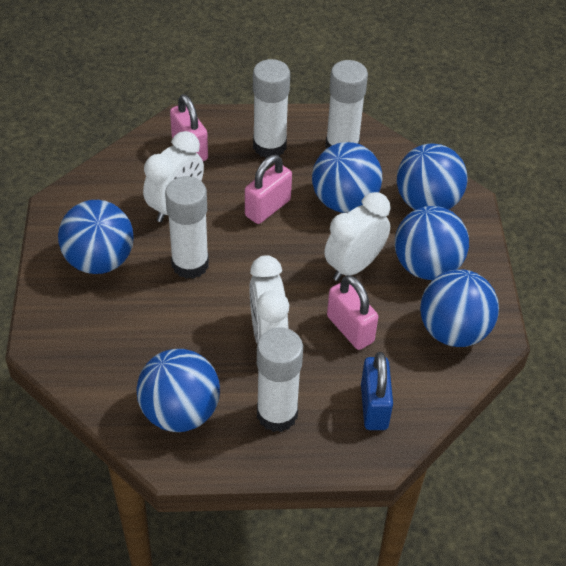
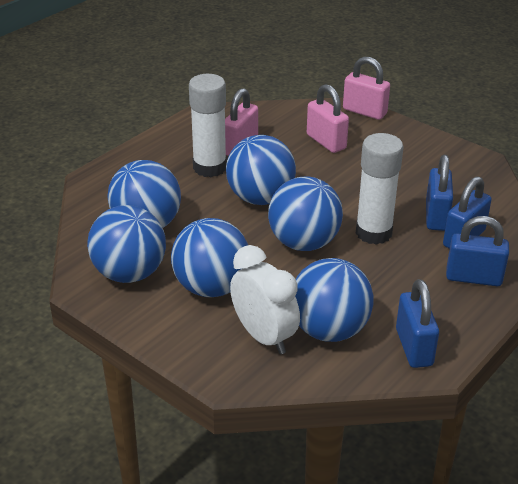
blue padlock: [361,352,393,430] = 1 -> [396,279,439,368] [426,155,453,231] [443,176,492,249] [446,216,509,286] = 4
white clock: [143,131,204,222] [249,255,289,343] [324,192,390,281] = 3 -> [230,245,300,354] = 1
white glue stick: [165,176,209,279] [253,59,290,158] [257,327,303,432] [325,60,368,148] = 4 -> [189,74,227,177] [356,133,404,245] = 2

